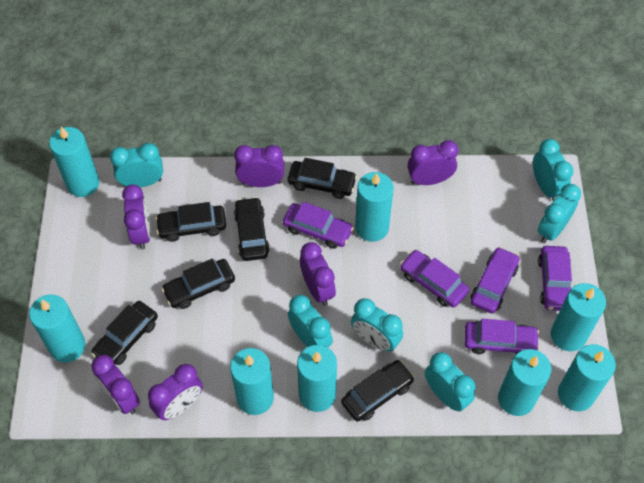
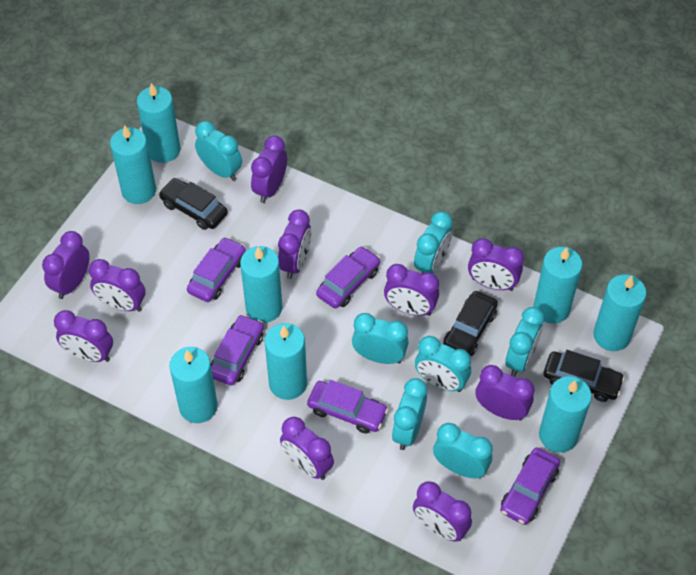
black car: [91,301,158,365] [155,202,226,242] [161,259,235,309] [234,197,270,261] [288,158,357,199] [341,360,414,422] = 6 -> [159,178,228,230] [443,291,498,356] [543,350,625,402] = 3
purple clock: [91,355,140,414] [122,184,151,250] [148,364,203,420] [234,145,284,187] [300,242,336,306] [407,140,459,185] = 6 -> [42,231,89,299] [54,310,113,362] [89,259,146,312] [251,136,287,203] [278,209,311,279] [280,417,334,480] [384,264,439,316] [413,481,472,542] [468,238,524,291] [476,365,535,420] = 10
turquoise clock: [110,143,163,187] [288,295,333,348] [351,298,403,352] [425,352,475,411] [533,139,573,200] [538,184,581,243] = 6 -> [195,121,242,181] [352,313,409,364] [392,378,427,450] [414,211,453,274] [415,336,471,392] [433,423,493,478] [505,307,544,376] = 7

